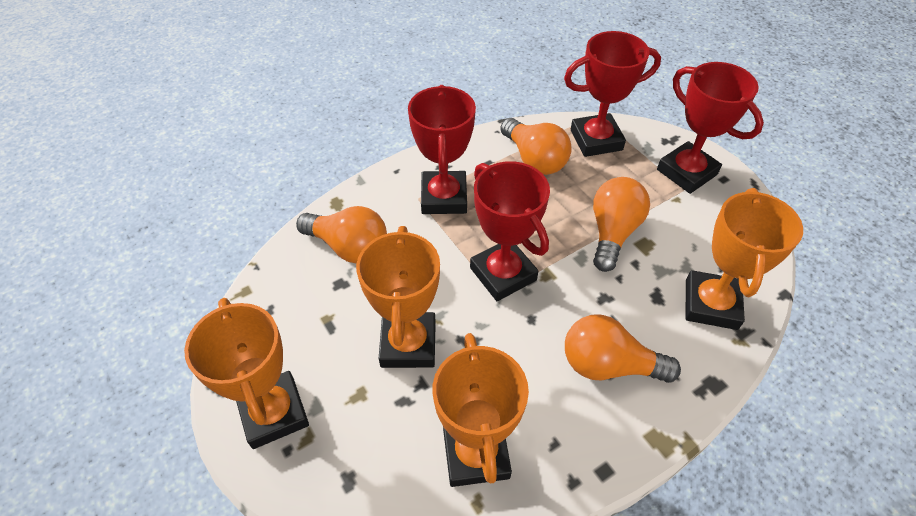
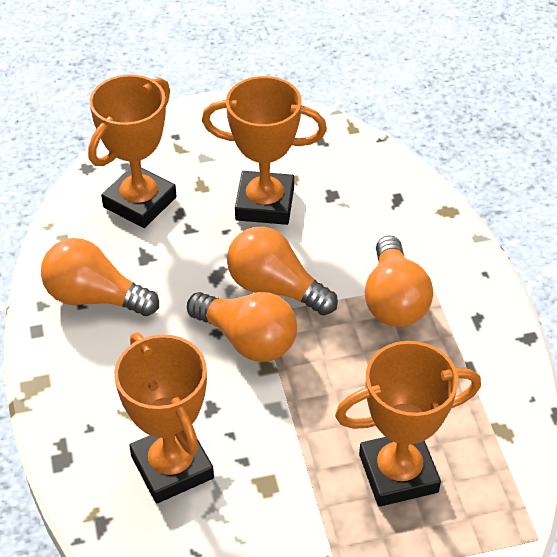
red trophy: [408,85,476,214] [470,161,550,301] [564,31,661,157] [657,62,764,194] = 4 -> none = 0

